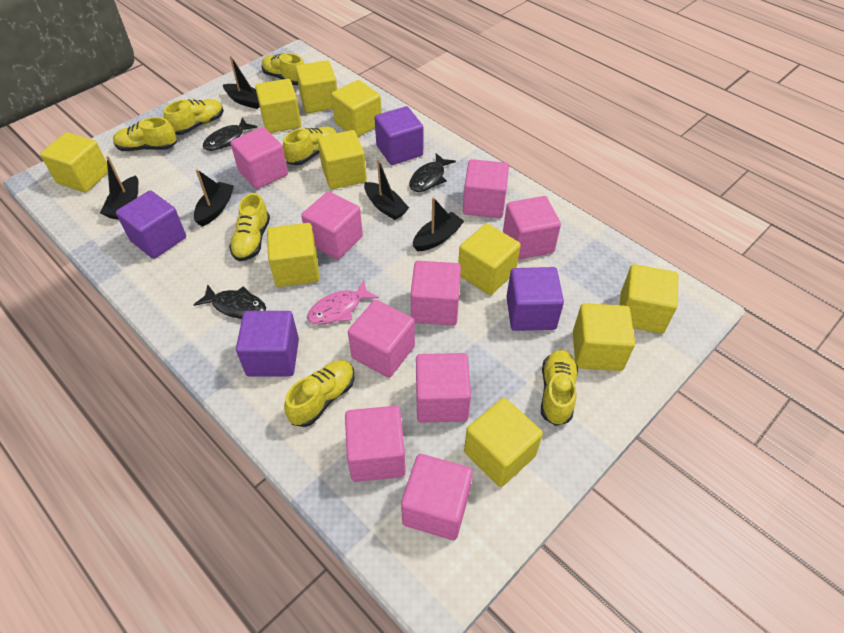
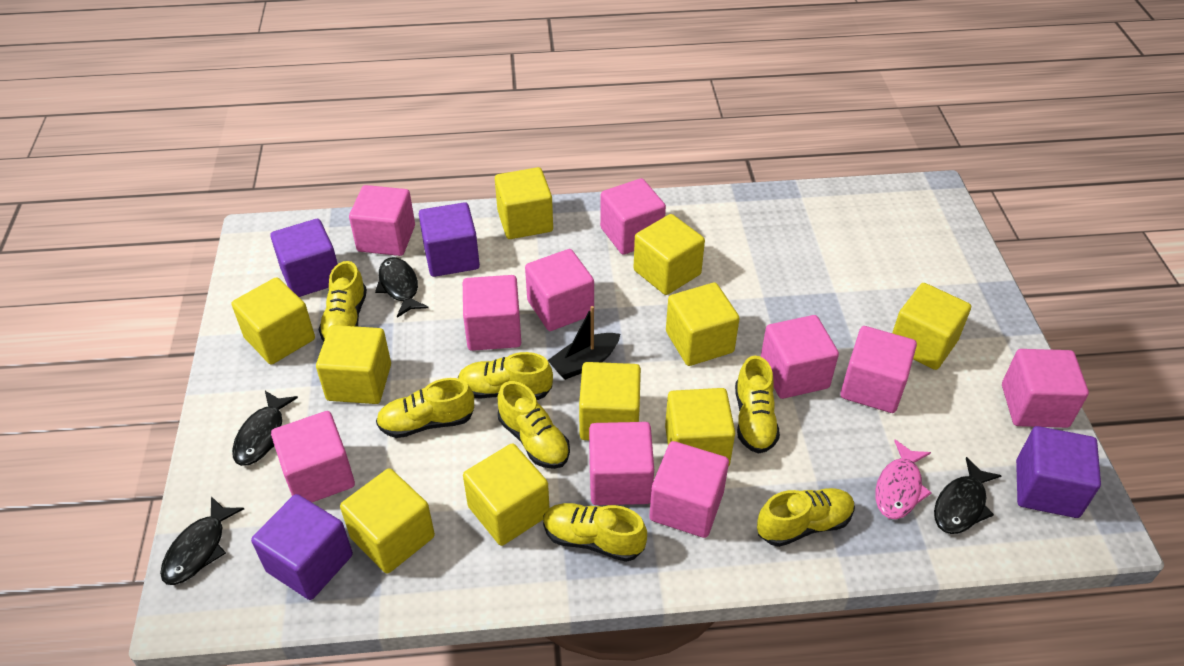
black boat: [100,156,138,220] [194,169,234,227] [223,56,260,109] [364,159,409,220] [413,197,464,251] = 5 -> [547,306,620,380] = 1
black fish: [193,284,266,319] [203,117,257,151] [409,153,456,192] = 3 -> [160,496,244,585] [232,391,298,466] [375,257,428,318] [934,457,1002,534] = 4
pink cube: [230,127,288,189] [301,191,363,259] [345,406,406,482] [348,300,415,378] [401,454,473,540] [410,261,461,326] [416,353,471,423] [463,159,509,218] [503,196,561,260] = 9 -> [271,411,355,502] [349,185,415,256] [463,275,521,351] [525,249,594,331] [589,422,654,505] [600,178,666,255] [649,441,729,538] [761,315,839,399] [840,326,917,413] [1002,349,1089,428] = 10

